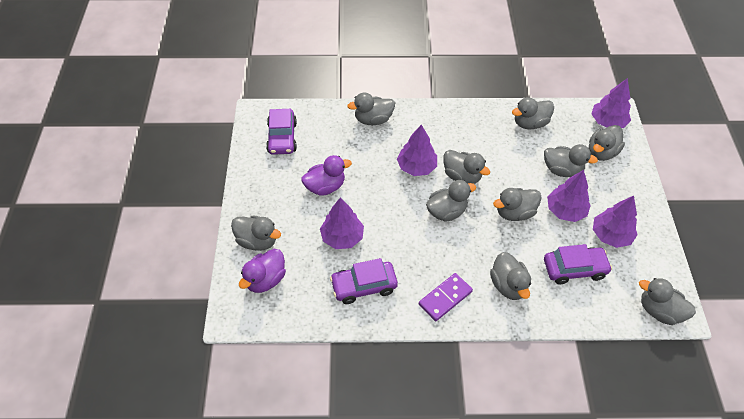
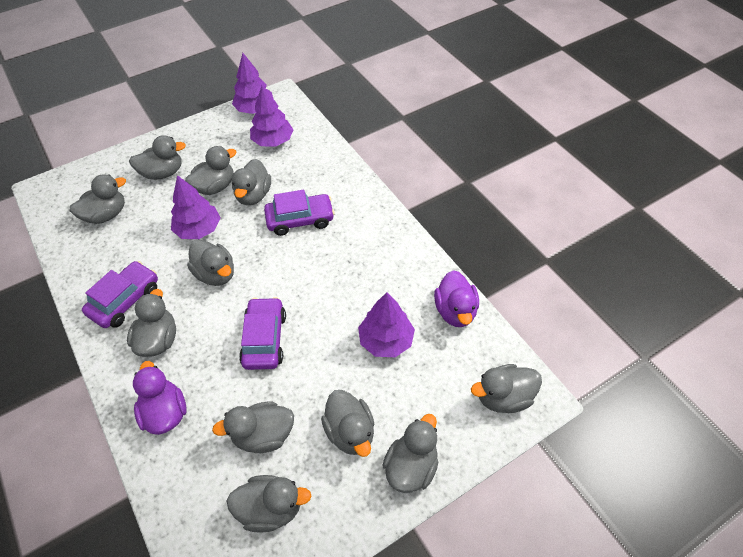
grey duck: [231,215,281,251] [347,93,395,125] [426,180,476,222] [443,150,490,184] [490,252,531,300] [493,188,542,221] [512,97,554,129] [544,144,598,177] [589,125,625,161] [639,278,696,325] = 10 -> [69,174,126,224] [127,289,176,357] [129,135,186,180] [185,146,236,195] [187,239,234,286] [212,402,294,453] [227,475,311,533] [232,159,271,205] [321,390,374,457] [382,414,438,493] [471,364,542,413] = 11
purple domino: [419,273,473,321] = 1 -> none = 0
purple tree: [320,197,364,249] [397,125,437,176] [547,170,591,222] [591,78,631,128] [593,196,638,248] = 5 -> [171,175,220,239] [232,53,273,114] [250,85,294,147] [358,293,415,357] = 4

